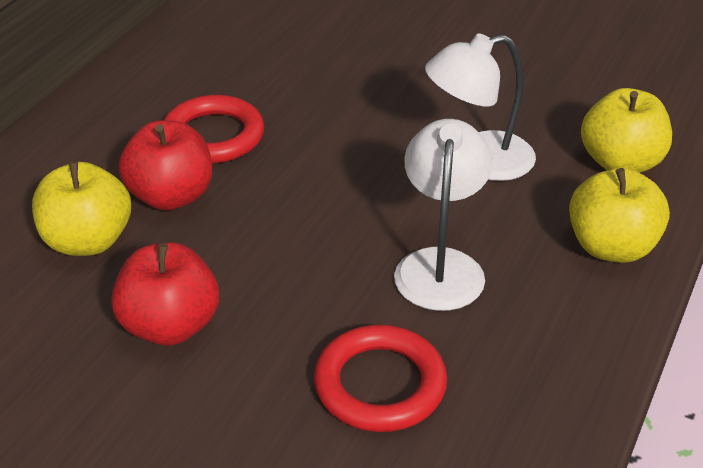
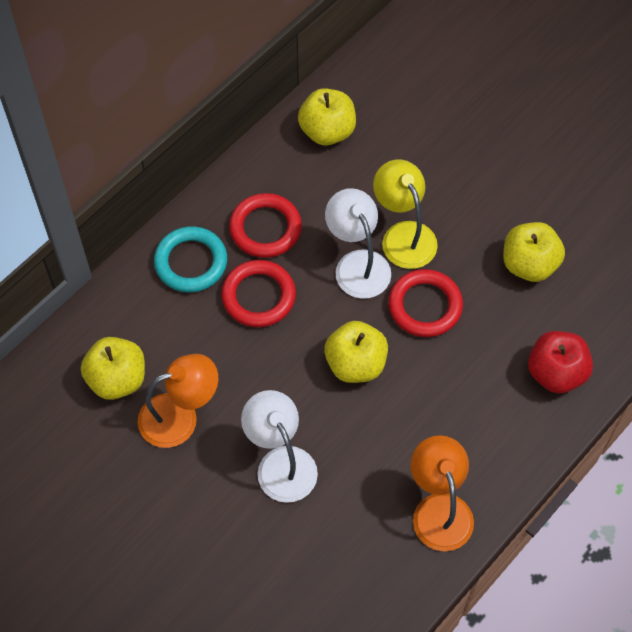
orange lamp: none = 0 -> [137,354,218,448] [410,435,474,551] = 2
red apple: [111,243,219,346] [119,120,212,211] = 2 -> [528,331,593,393] = 1
red ring: [164,95,264,163] [314,325,447,432] = 2 -> [221,260,296,327] [229,193,302,258] [388,269,463,337] = 3
turquoise ring: none = 0 -> [154,226,227,292] = 1
yellow apple: [32,161,131,256] [569,168,670,263] [581,88,672,173] = 3 -> [81,337,145,400] [298,88,356,145] [324,321,388,383] [503,222,565,282] = 4
yellow lamp: none = 0 -> [373,159,438,269] = 1

